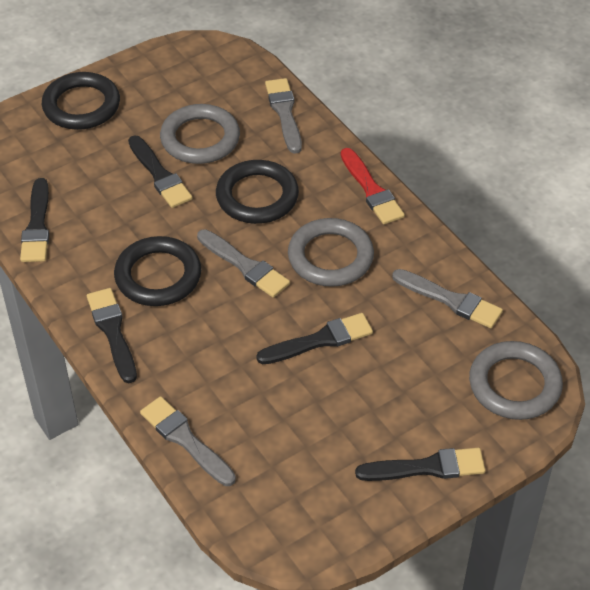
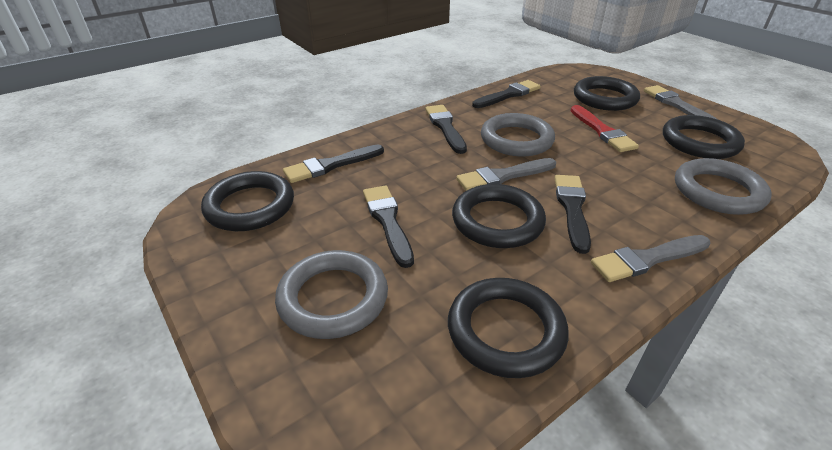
black ring: [42,72,120,130] [114,236,201,306] [216,160,299,224] = 3 -> [201,171,294,231] [448,278,569,378] [452,184,546,248] [574,76,640,111] [663,115,745,159] = 5
grey brush: [140,396,236,486] [197,229,290,298] [265,78,302,154] [392,269,503,328] = 4 -> [456,158,556,191] [591,235,711,282] [644,85,718,120] = 3

